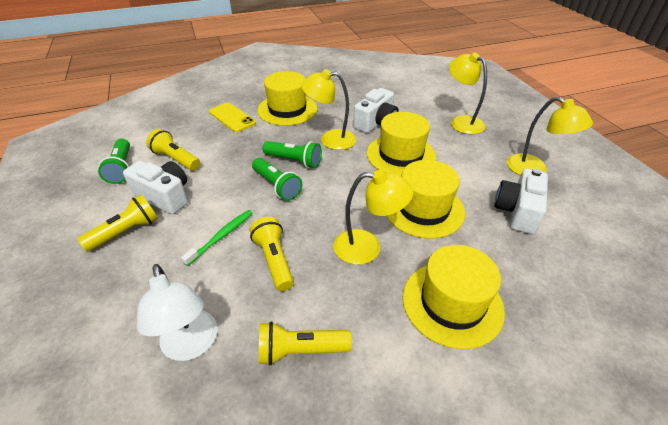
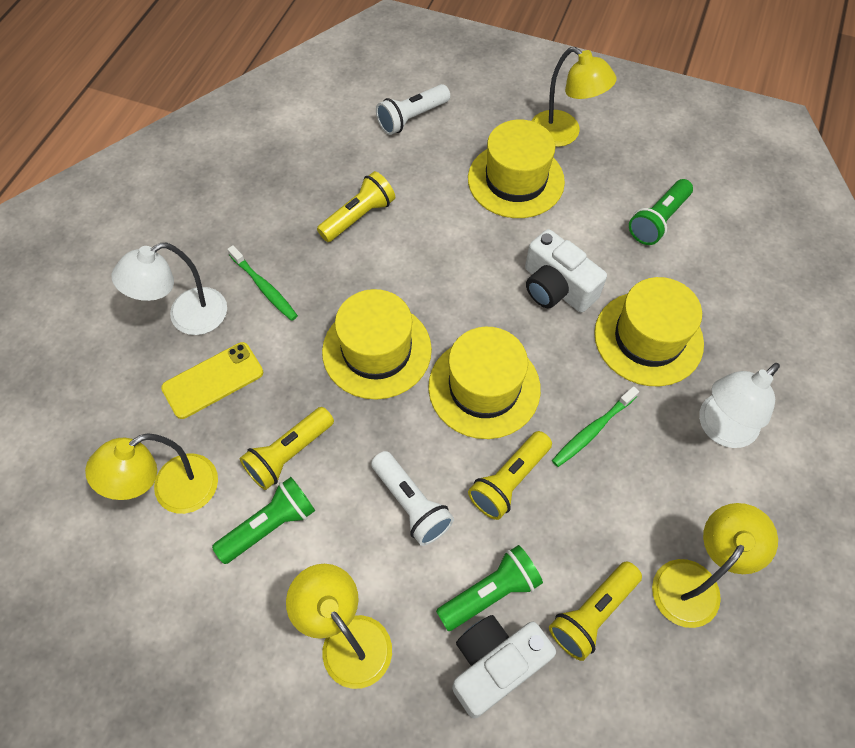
green toothbrush: [181,210,253,266] = 1 -> [227,245,298,321] [552,386,639,467] = 2
white camera: [123,161,188,214] [353,88,399,133] [494,168,548,234] = 3 -> [452,615,556,718] [525,229,607,313] = 2
white flashlight: none = 0 -> [371,451,454,546] [376,84,450,135] = 2
white lamp: [137,264,218,361] = 1 -> [111,243,227,335] [699,363,780,448] = 2

